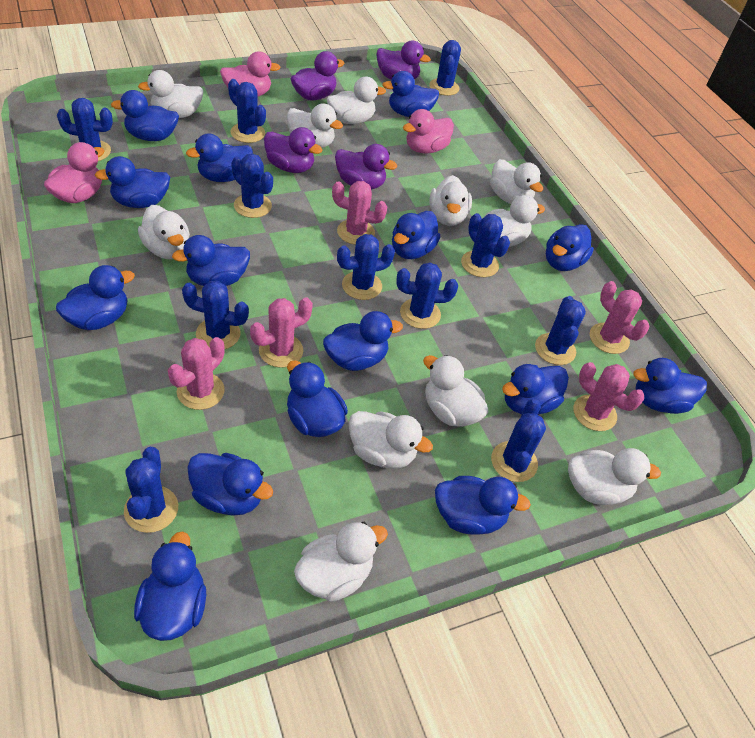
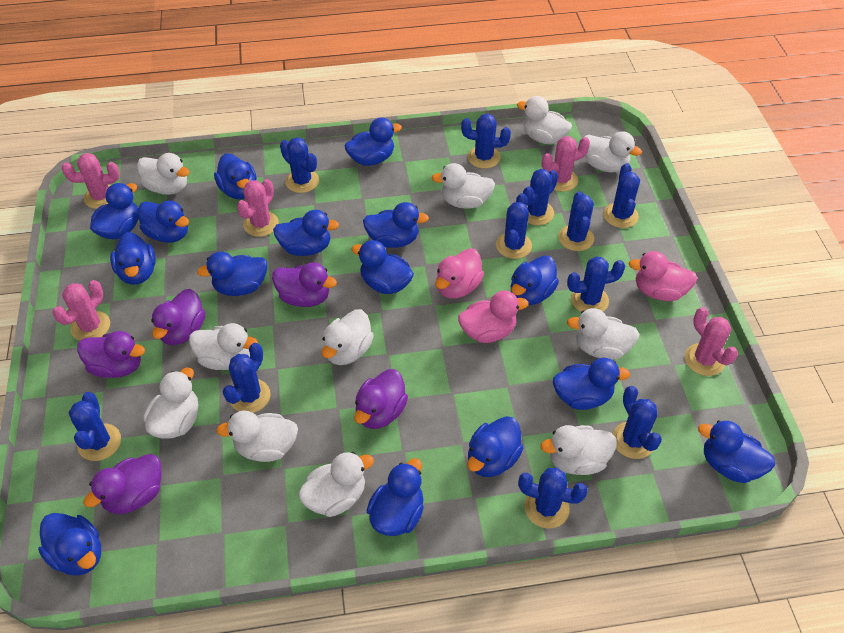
purple duck: [264,127,322,173] [291,51,345,100] [335,144,397,189] [376,41,431,80] = 4 -> [77,331,145,378] [83,454,161,514] [151,289,205,345] [272,262,337,307] [354,369,408,429] = 5

